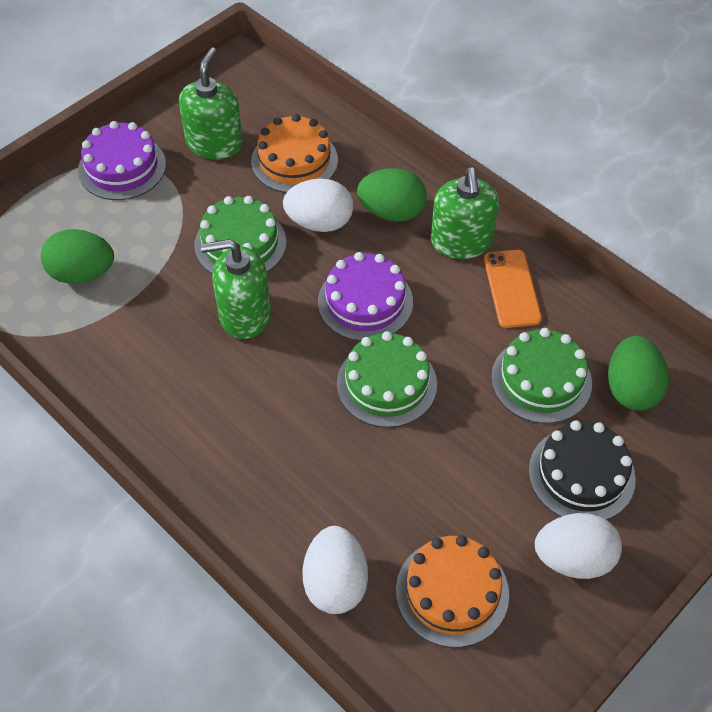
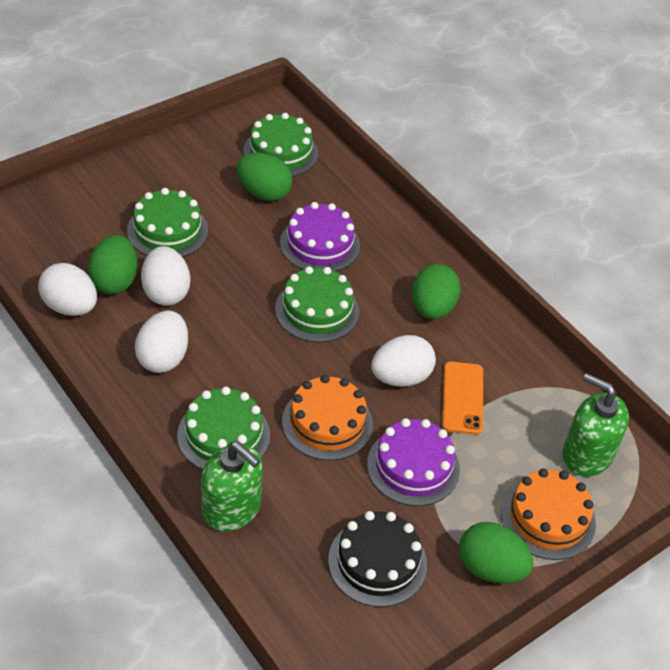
green cake: [194,196,287,274] [337,331,437,428] [491,328,592,424] = 3 -> [127,188,208,257] [177,386,270,470] [243,113,318,177] [275,266,359,342] = 4
green egg: [41,229,114,284] [357,168,427,222] [608,336,669,411] = 3 -> [88,235,138,294] [237,153,293,201] [412,264,461,319] [459,522,534,584] = 4
green soap dispenser: [179,48,243,159] [201,239,271,339] [431,168,499,259] = 3 -> [201,441,263,532] [562,373,629,477] = 2
white egg: [283,178,353,232] [302,526,368,614] [535,513,622,579] = 3 -> [38,263,97,316] [135,310,188,373] [141,246,190,306] [371,335,436,387] = 4

